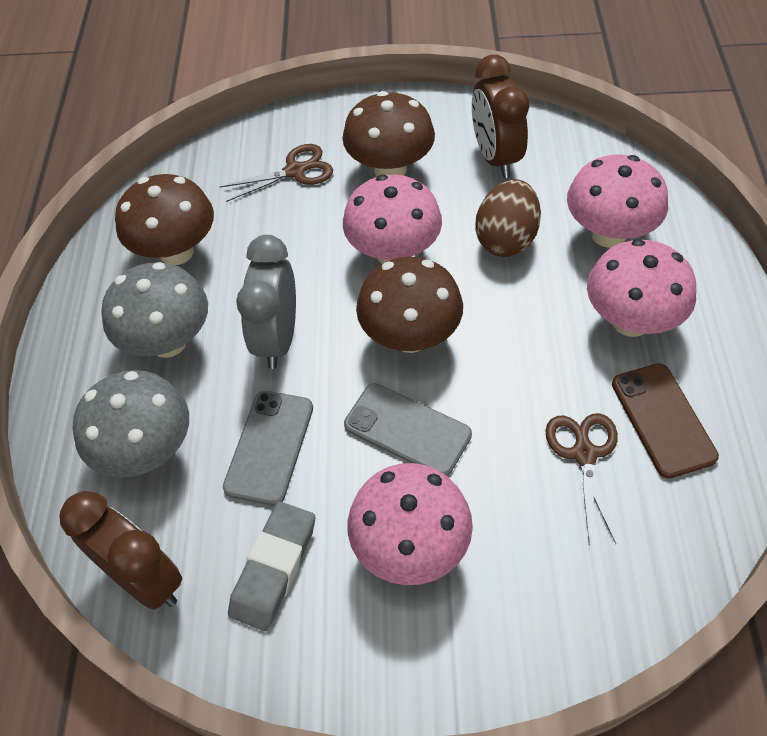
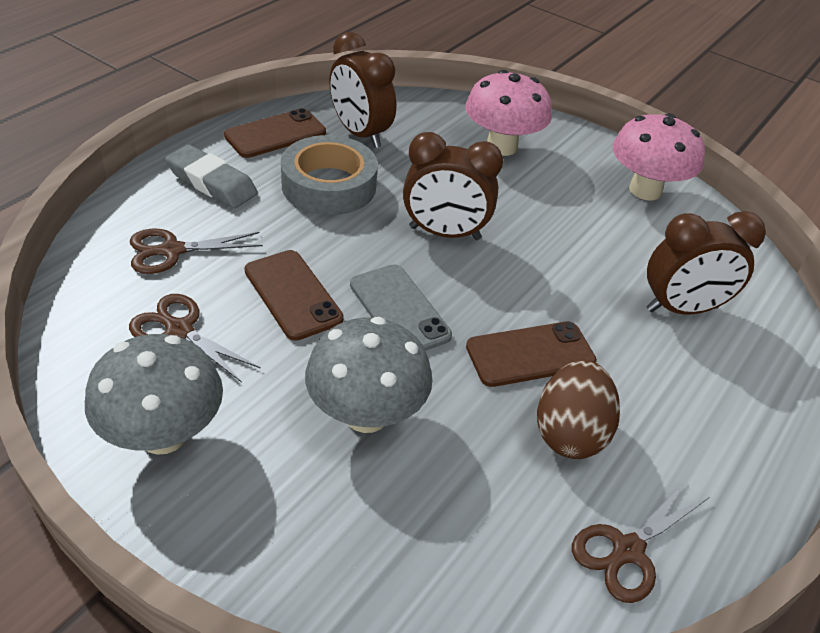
brown clock: [59,491,182,610] [472,55,529,178] = 2 -> [329,32,396,148] [403,132,503,240] [647,211,766,314] = 3
brown mushroom: [115,174,214,265] [342,91,435,176] [356,256,463,353] = 3 -> none = 0
brown phone: [612,363,719,478] = 1 -> [224,108,326,158] [245,250,344,341] [466,322,597,387] = 3
brown scissors: [220,144,333,202] [545,413,618,544] = 2 -> [129,294,261,383] [130,229,263,274] [572,479,710,603] = 3
grey clock: [236,235,296,369] = 1 -> none = 0
grey phone: [223,391,313,506] [344,383,472,476] = 2 -> [350,264,452,351] = 1
grey tape: none = 0 -> [281,135,378,215] = 1
pink mushroom: [343,175,442,264] [348,463,473,585] [567,154,668,248] [587,239,696,337] = 4 -> [465,70,552,156] [612,113,705,200] = 2

